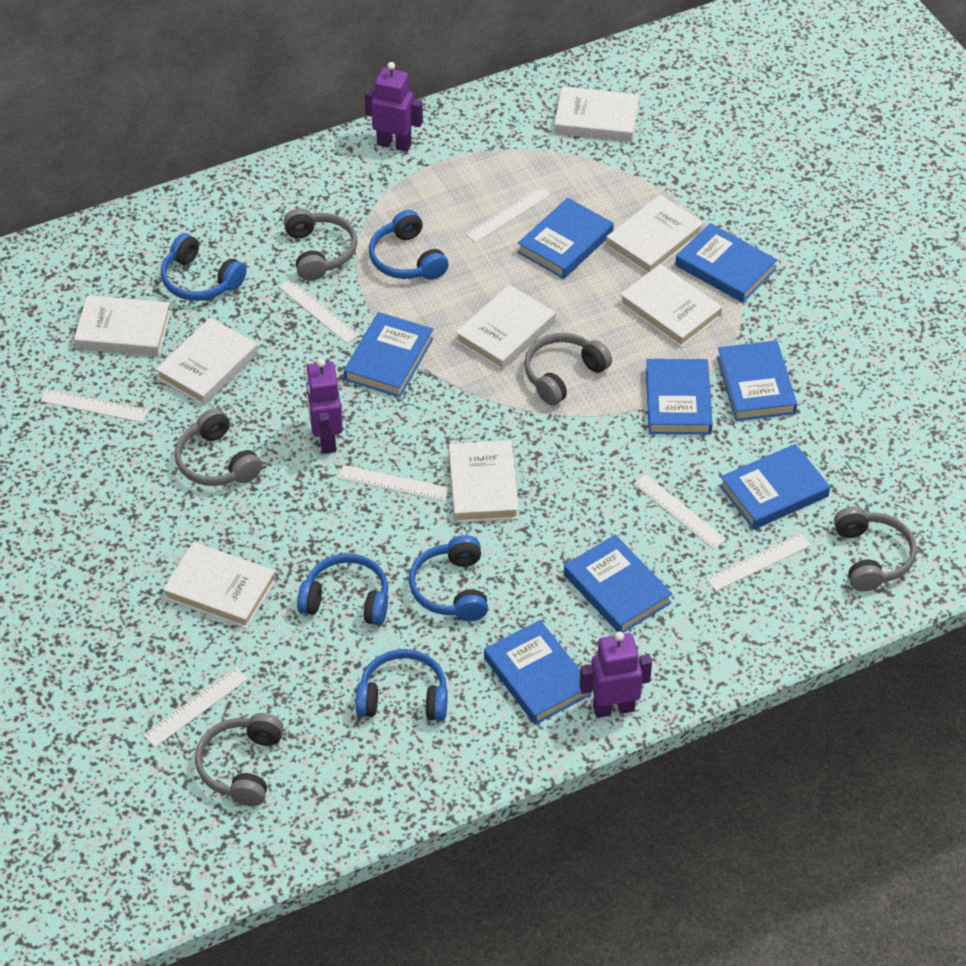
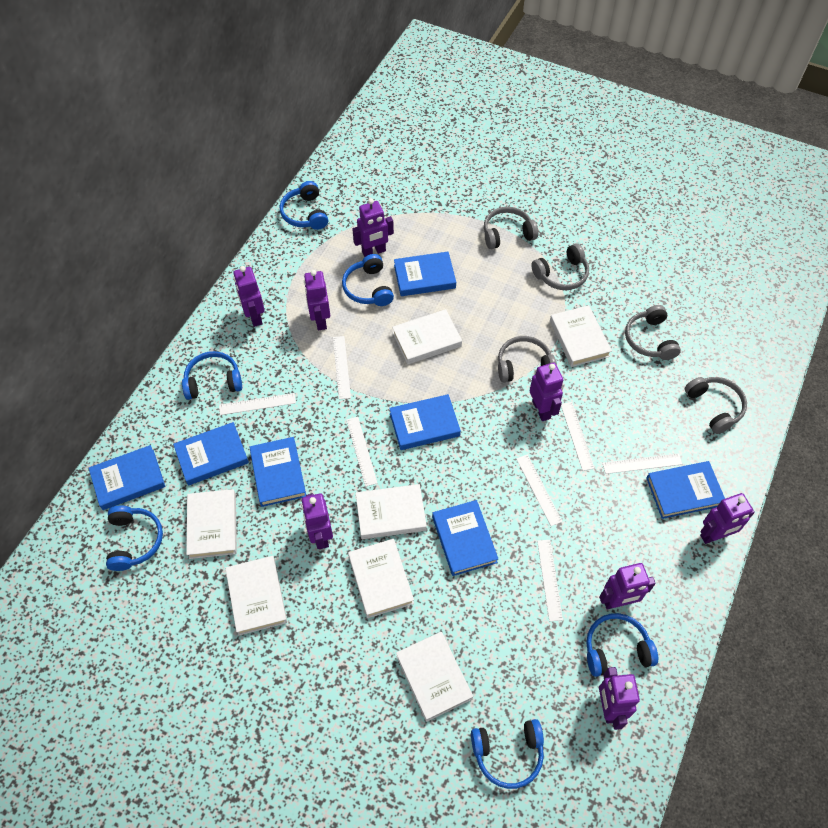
blue book: [344,312,434,397] [484,620,592,725] [518,198,614,279] [564,535,672,633] [646,359,713,434] [675,223,778,303] [717,340,797,421] [720,444,830,530] = 8 -> [89,445,165,510] [173,422,249,486] [249,437,306,507] [389,394,461,450] [394,252,456,296] [432,500,498,576] [646,461,725,519] = 7
blue headphones: [161,233,247,301] [297,553,388,625] [356,649,448,721] [369,210,449,280] [409,535,488,621] = 5 -> [106,505,163,571] [182,351,242,400] [280,181,328,230] [342,254,394,306] [471,719,544,789] [586,613,658,677] = 6
purple robot: [306,358,343,454] [365,62,423,152] [579,631,652,718] = 3 -> [233,266,265,327] [301,493,333,549] [304,270,330,330] [353,199,394,257] [529,363,563,421] [599,563,656,609] [599,667,640,730] [700,493,755,544] = 8
white book: [74,295,171,356] [155,318,258,405] [163,542,276,629] [448,441,519,523] [456,285,555,370] [554,86,639,142] [606,195,704,273] [620,264,722,348] = 8 -> [186,489,237,559] [225,556,287,635] [348,539,414,618] [356,484,427,539] [392,309,462,365] [396,632,473,722] [550,305,612,367] = 7

